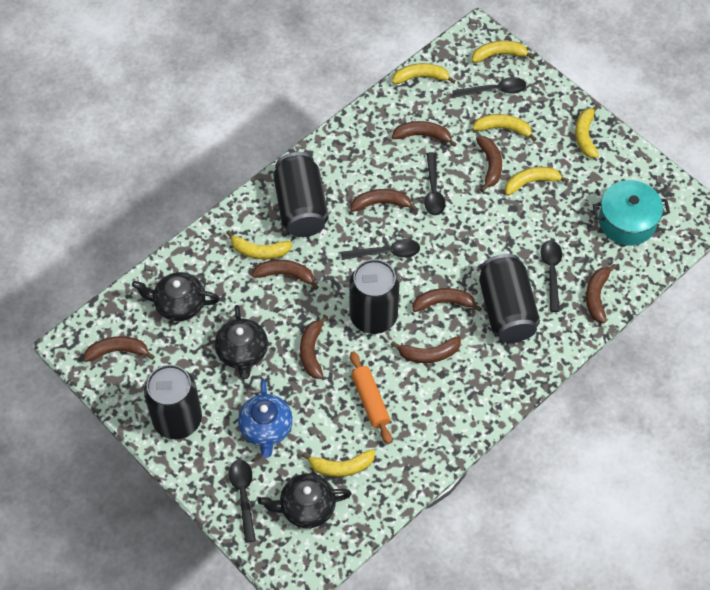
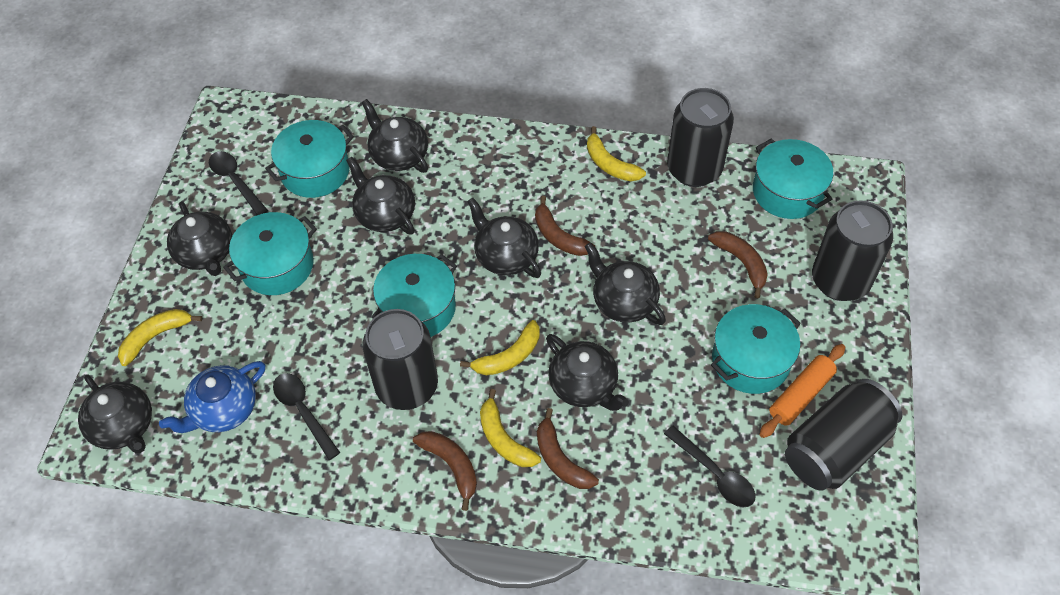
black spoon: [229,460,256,543] [341,239,420,260] [424,152,445,216] [452,77,526,98] [541,240,562,312] = 5 -> [209,151,268,215] [273,373,340,460] [664,426,756,507] = 3
black teapot: [132,272,220,321] [215,305,268,379] [258,473,352,528] = 3 -> [78,374,152,453] [167,201,232,276] [346,157,415,235] [361,99,428,173] [467,198,541,278] [546,334,629,411] [585,242,666,325] = 7
brown banana: [83,336,155,362] [252,260,319,290] [300,315,328,379] [351,189,418,212] [391,336,461,363] [392,121,457,147] [412,288,482,312] [476,136,502,192] [586,264,617,323] = 9 -> [413,431,477,511] [535,196,595,256] [537,408,599,489] [708,231,768,298] = 4
turquoise pot: [593,180,670,245] = 1 -> [223,212,317,295] [265,120,354,198] [371,254,457,337] [711,304,801,394] [753,139,833,219] = 5
yellow banana: [226,230,292,259] [302,449,375,477] [392,63,456,84] [472,41,534,63] [472,114,537,142] [505,167,569,196] [575,104,599,158] = 7 -> [118,309,202,366] [460,320,539,375] [480,389,541,467] [587,126,646,181] = 4

